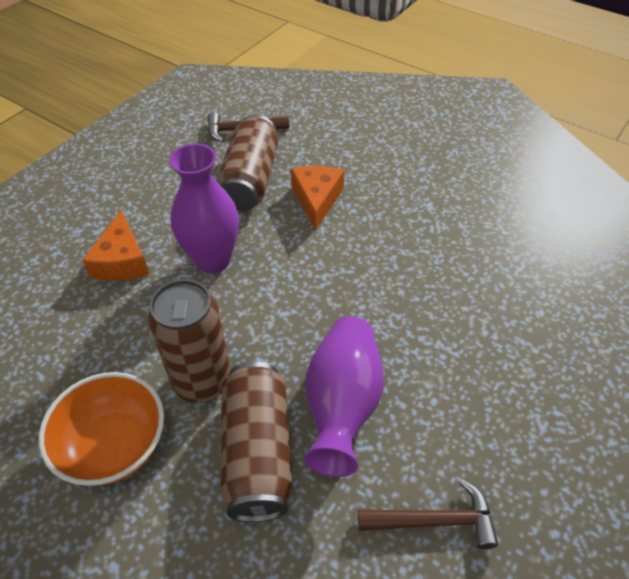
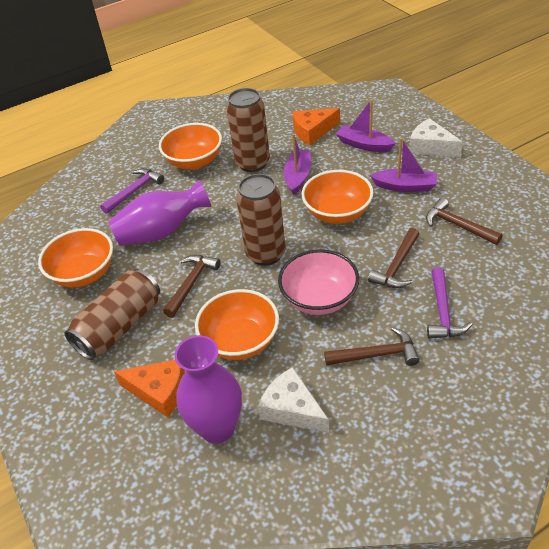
brown hammer: [208,112,289,142] [358,479,498,549] = 2 -> [163,255,220,318] [324,327,420,366] [368,228,419,288] [426,198,502,245] = 4
orange bowl: [39,372,164,486] = 1 -> [38,228,113,288] [159,123,222,169] [195,289,279,360] [301,170,374,224] = 4
pink bowl: none = 0 -> [278,250,359,315] = 1
purple boat: none = 0 -> [283,134,311,195] [336,99,396,152] [370,138,437,192] = 3
purple hammer: none = 0 -> [100,168,164,214] [427,267,473,338] = 2
white cheese: none = 0 -> [258,367,329,433] [409,118,463,157] = 2

